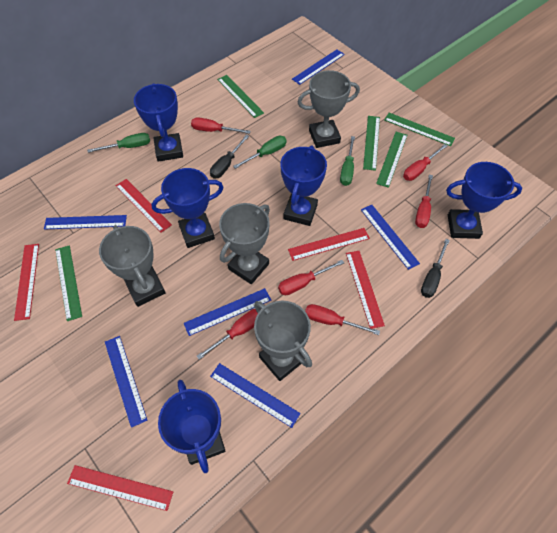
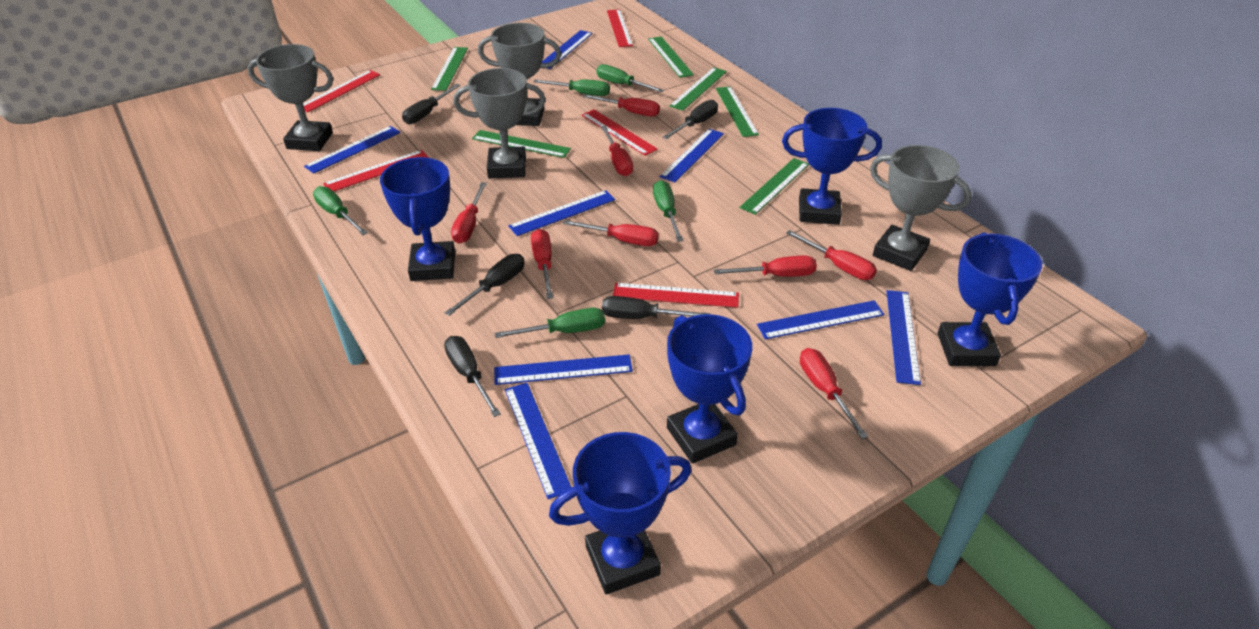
black screwdriver: [210,135,249,179] [421,239,450,298] = 2 -> [402,84,460,124] [444,336,501,417] [445,254,525,316] [602,296,710,319] [663,100,718,139] = 5
blue ruler: [44,215,127,230] [105,336,147,428] [184,288,271,336] [210,363,301,428] [292,49,345,85] [361,205,420,270] = 6 -> [304,126,401,174] [494,354,633,385] [505,383,571,499] [508,190,615,236] [542,30,593,69] [659,129,724,183] [757,300,885,340] [887,290,921,385] = 8
green ruler: [55,245,82,321] [217,75,264,118] [363,116,380,171] [376,132,407,188] [384,113,455,146] = 5 -> [431,47,468,91] [472,130,571,158] [648,36,694,78] [669,67,727,111] [716,86,759,137] [739,158,809,215] = 6
green screwdriver: [87,133,150,153] [233,136,287,169] [340,136,355,186] = 3 -> [313,186,368,235] [494,308,605,338] [533,79,610,96] [596,64,664,93] [653,180,683,242] = 5
red screwdriver: [191,117,251,134] [197,309,258,360] [278,260,344,295] [305,304,380,335] [403,144,447,181] [415,175,433,228] = 6 -> [451,182,487,243] [531,229,553,299] [563,220,659,246] [583,94,660,116] [601,126,633,176] [714,255,817,277] [786,230,877,280] [800,348,868,439] = 8

